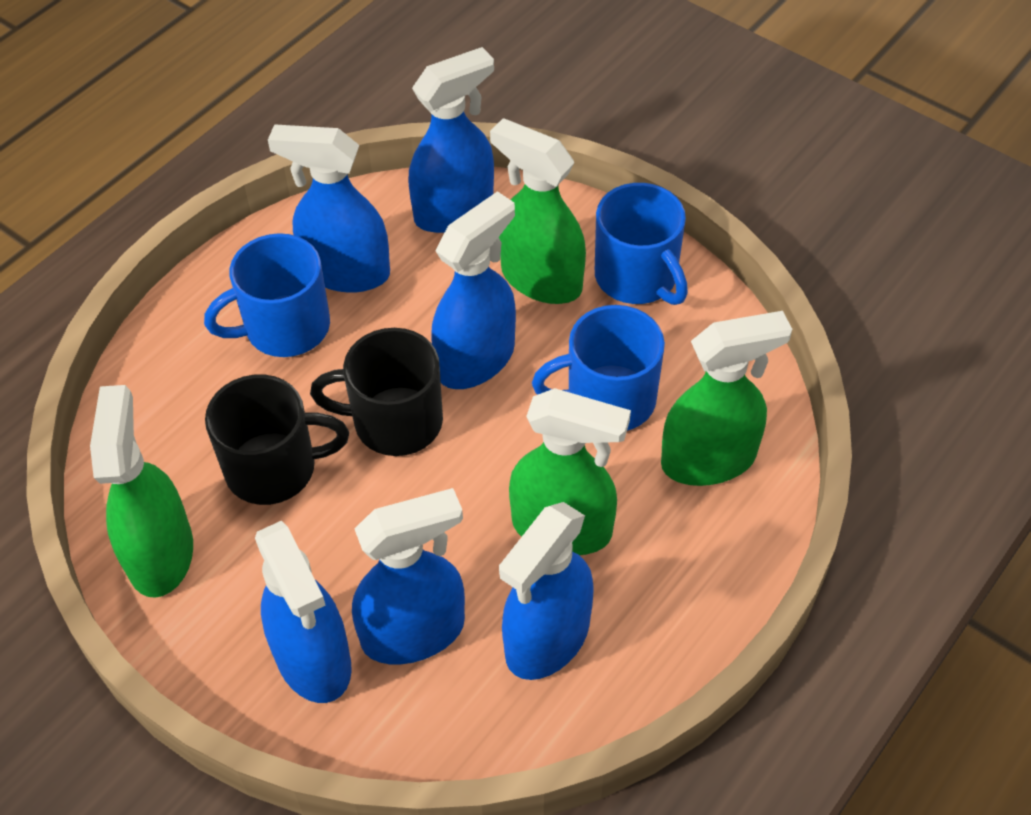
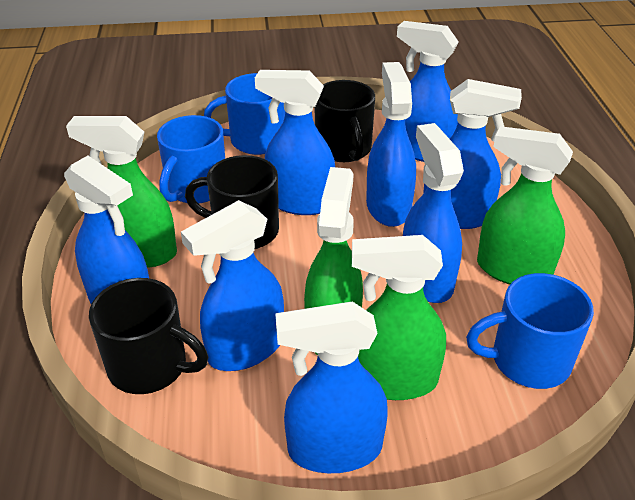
black mug: [205,374,349,505] [310,328,443,456] = 2 -> [89,278,208,394] [185,155,279,249] [314,80,375,162] = 3
blue spray bottle: [255,520,352,703] [268,124,390,293] [352,488,465,664] [408,47,494,233] [431,191,516,389] [499,502,594,680] = 6 -> [64,156,149,304] [181,200,284,371] [255,70,335,215] [275,302,388,473] [366,62,416,227] [397,21,459,162] [403,123,464,303] [423,79,522,229] = 8

